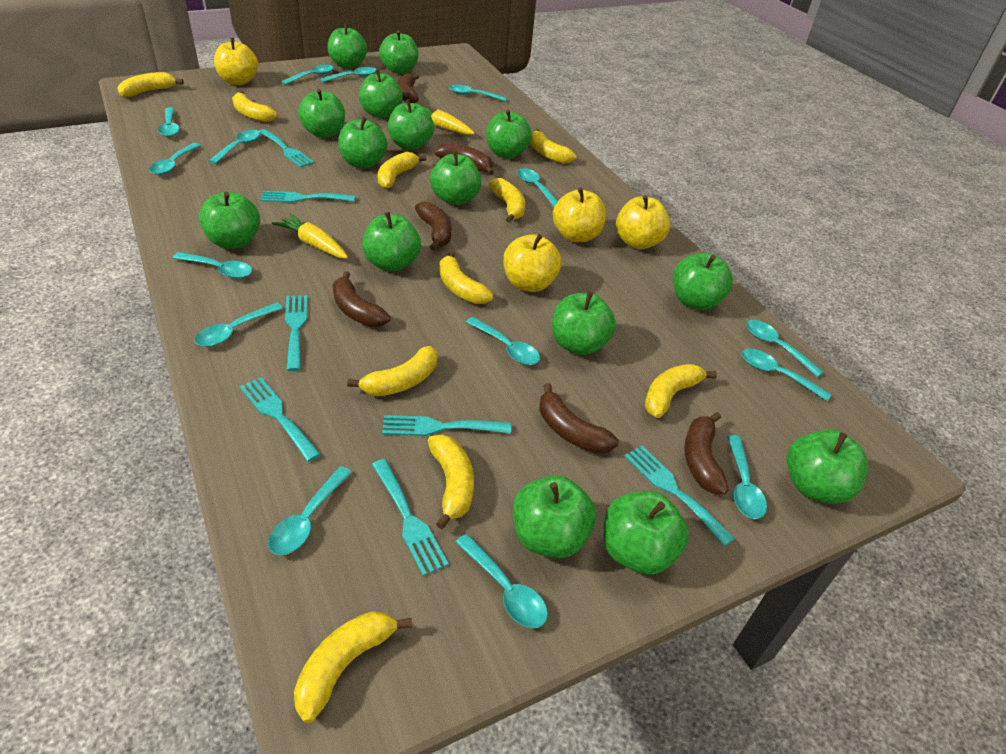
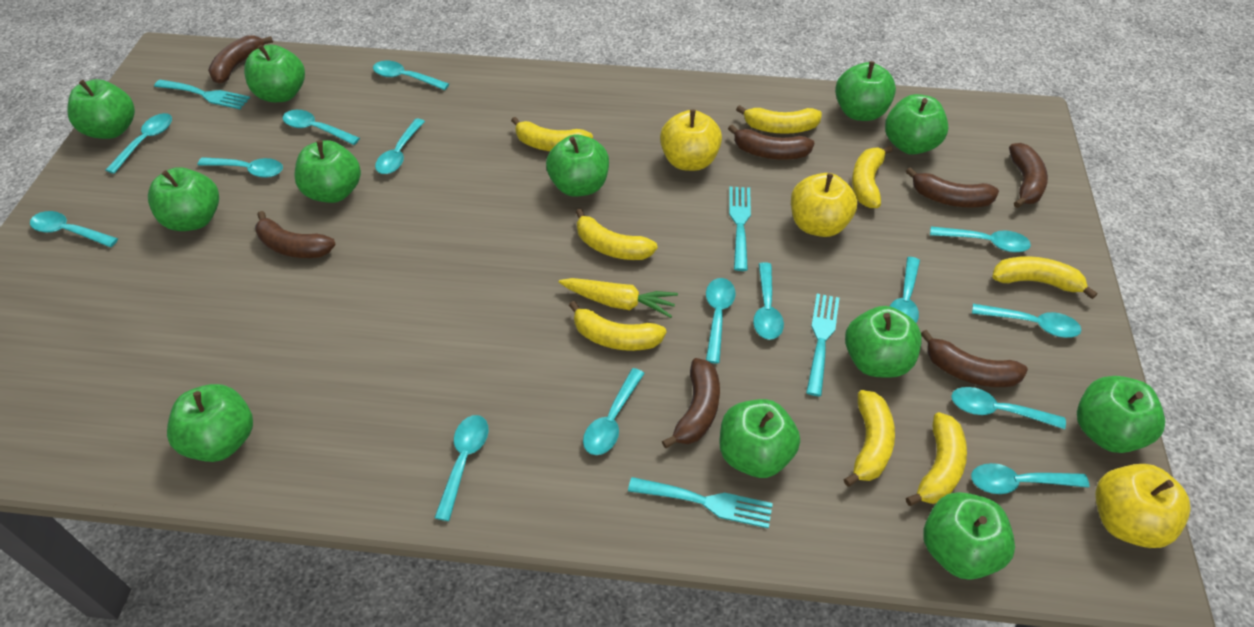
brown banana: [333,271,390,327] [397,73,419,103] [415,202,452,251] [435,143,494,175] [539,383,619,453] [684,412,729,494] = 6 -> [208,35,273,84] [255,211,336,258] [662,358,720,448] [728,125,815,160] [906,167,999,208] [921,330,1028,387] [1009,143,1048,208] = 7
green apple: [199,192,260,249] [298,89,345,138] [327,24,367,69] [338,117,387,169] [359,70,403,118] [362,212,421,272] [379,30,418,74] [388,99,434,150] [430,151,481,205] [486,110,532,159] [513,475,596,558] [552,292,616,355] [604,491,689,575] [673,253,733,310] [787,430,868,504] = 15 -> [67,79,135,139] [148,167,219,231] [167,384,253,462] [244,45,305,102] [294,140,361,203] [546,134,609,197] [719,399,800,478] [835,61,896,121] [845,306,922,378] [885,94,948,155] [923,492,1015,580] [1077,376,1165,453] = 12
turquoise fork: [240,377,321,462] [259,129,314,167] [260,191,355,203] [285,295,307,371] [372,459,449,576] [382,415,511,436] [624,446,735,546] = 7 -> [154,80,250,109] [628,477,773,528] [729,187,751,271] [806,294,839,396] = 4
yellow apple: [214,38,258,85] [503,234,561,292] [553,188,606,242] [616,195,670,249] = 4 -> [660,110,722,171] [791,173,857,237] [1095,464,1191,548] = 3
yellow banana: [117,72,184,97] [232,91,277,122] [294,611,412,723] [347,346,437,396] [378,152,426,189] [428,434,474,529] [439,251,493,304] [488,178,525,223] [530,129,576,164] [645,364,717,418] = 10 -> [511,117,593,151] [569,301,666,351] [576,209,658,260] [736,105,822,134] [844,390,895,487] [852,145,893,208] [906,412,967,506] [992,256,1097,299] = 8
yellow carrot: [272,213,348,259] [422,106,475,135] = 2 -> [559,278,678,318] = 1

